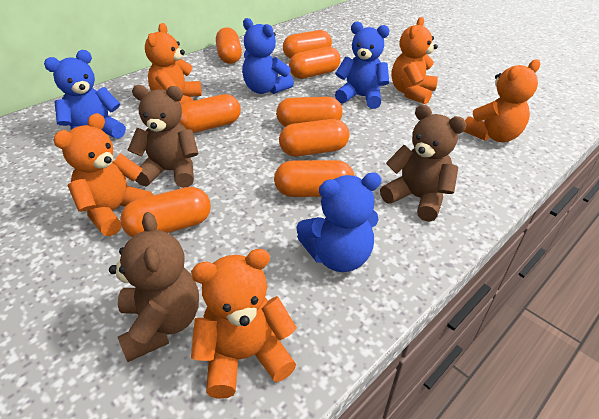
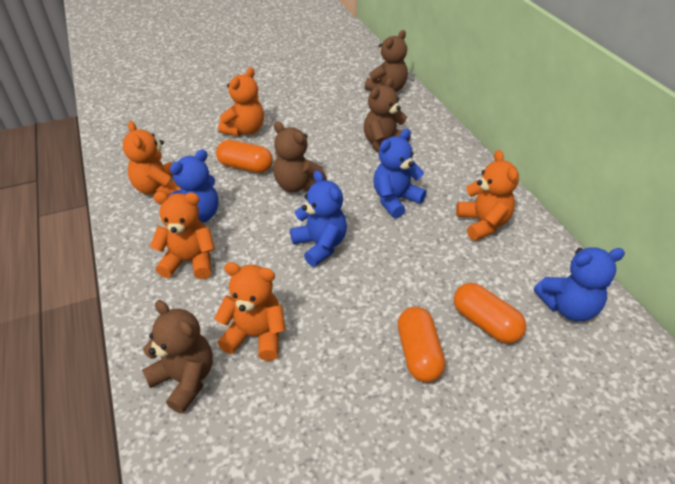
brown teddy bear: [109,212,199,362] [128,85,199,188] [380,104,467,222] = 3 -> [142,300,213,414] [273,121,327,192] [364,78,411,153] [365,30,408,92] = 4
orange capsule: [120,187,211,237] [179,94,241,133] [216,27,242,64] [274,160,354,197] [276,97,343,127] [279,119,349,157] [283,30,332,59] [289,47,341,79] = 8 -> [216,140,273,173] [398,307,445,382] [454,283,526,343] = 3

